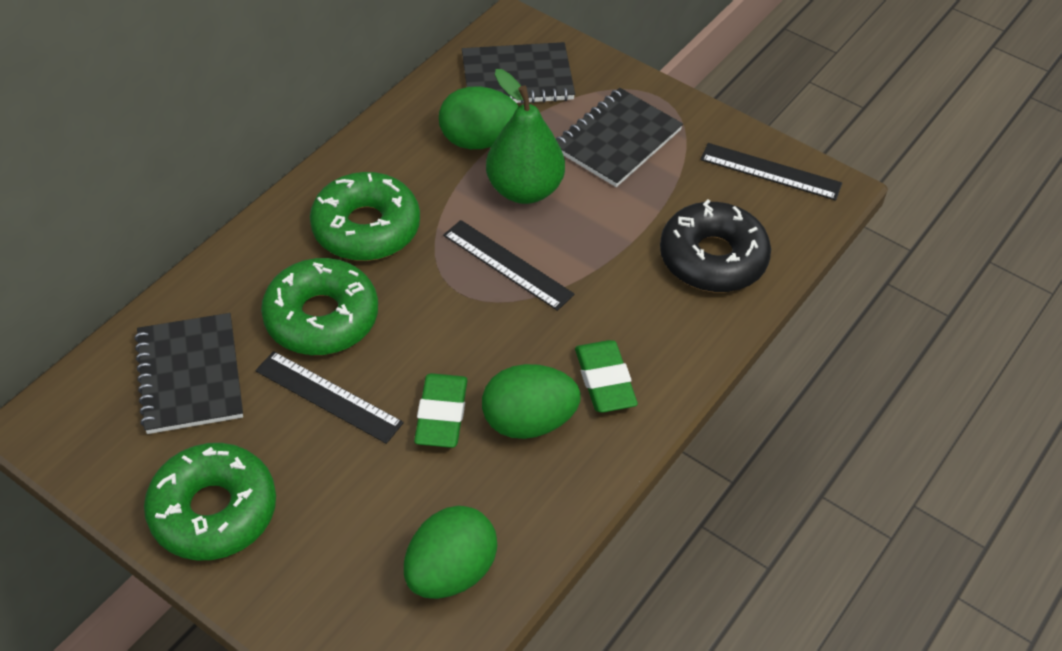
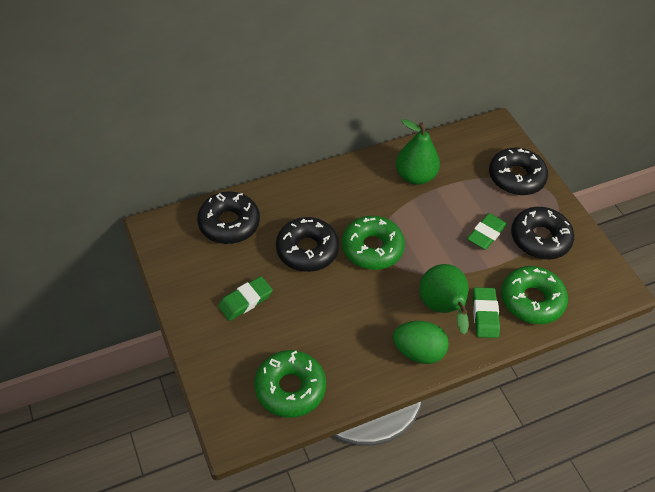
black donut: [660,200,771,292] = 1 -> [197,191,260,244] [276,217,339,272] [489,148,548,195] [511,207,574,259] = 4
black notebook: [134,313,243,434] [462,42,575,104] [556,88,683,187] = 3 -> none = 0
black ruler: [255,351,404,444] [443,220,575,311] [700,143,842,201] = 3 -> none = 0
green egg: [404,506,497,599] [439,86,519,149] [482,364,581,439] = 3 -> [393,321,449,364] = 1
green eraser: [414,373,467,448] [575,340,638,413] = 2 -> [218,276,273,321] [467,213,507,250] [473,287,500,338] = 3
green pear: [486,69,565,204] = 1 -> [396,119,440,185] [419,264,469,334] = 2

